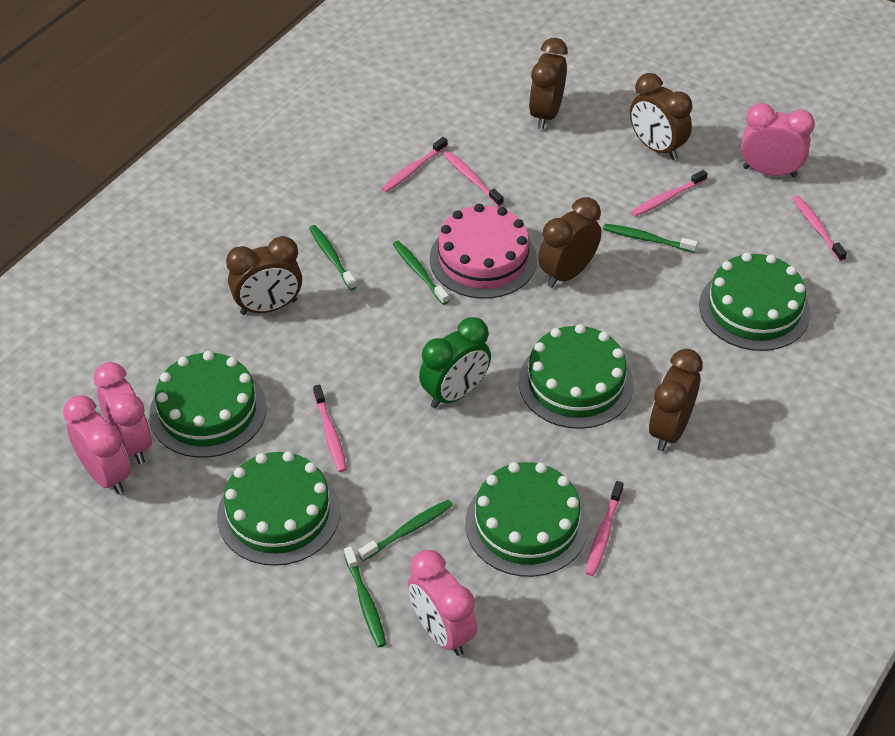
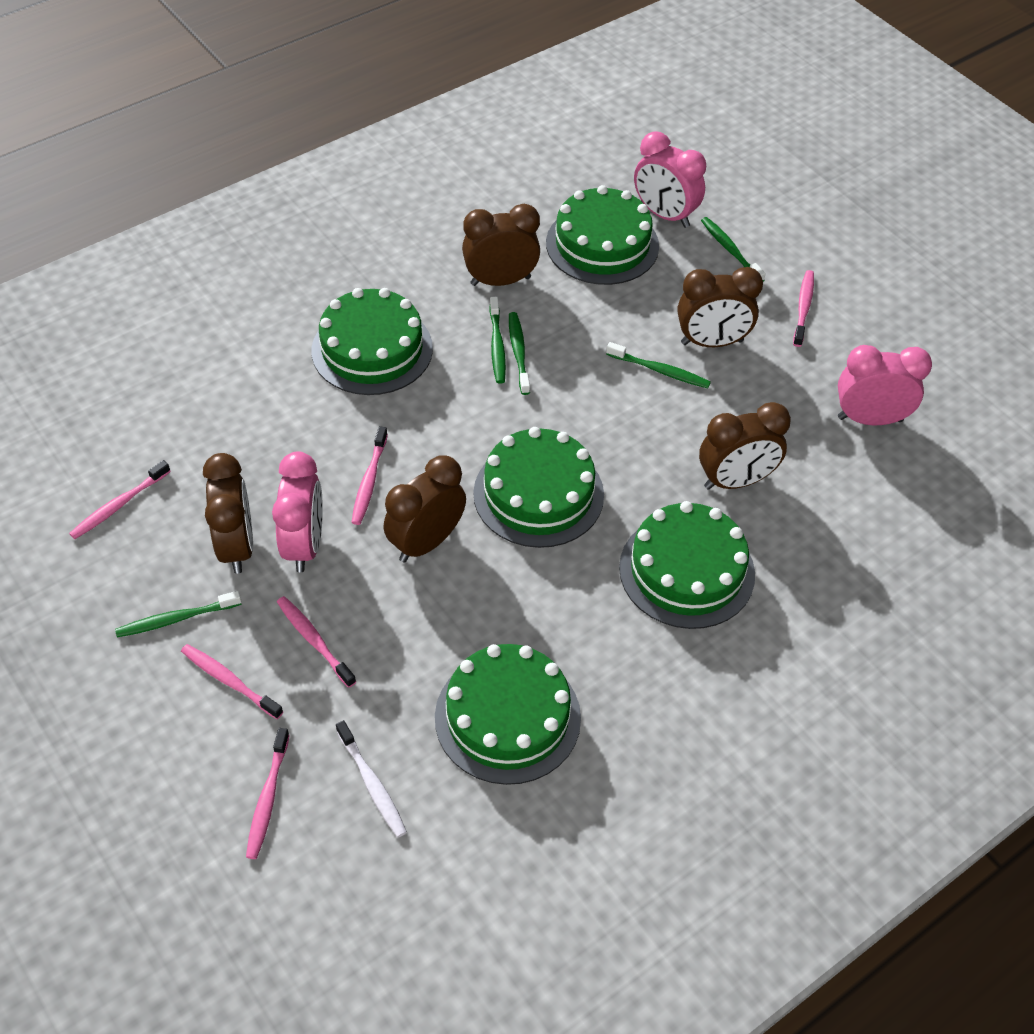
green clock: [419,317,491,409] = 1 -> none = 0
pink cake: [430,204,537,299] = 1 -> none = 0
pink clock: [63,395,131,495] [94,362,152,464] [408,550,477,656] [741,103,815,177] = 4 -> [272,451,323,572] [634,131,706,228] [838,345,932,425] = 3
white toothbrush: none = 0 -> [336,720,407,837] = 1

